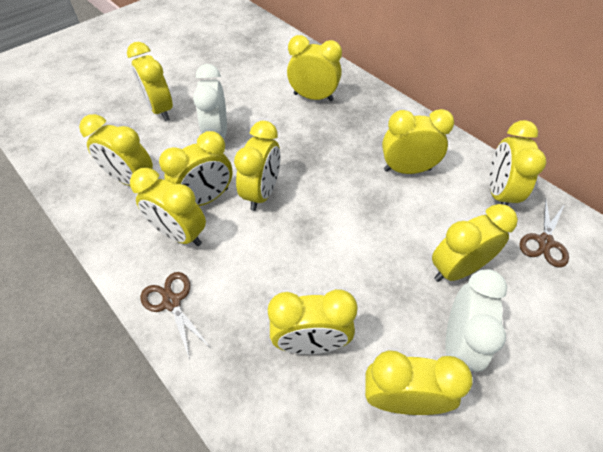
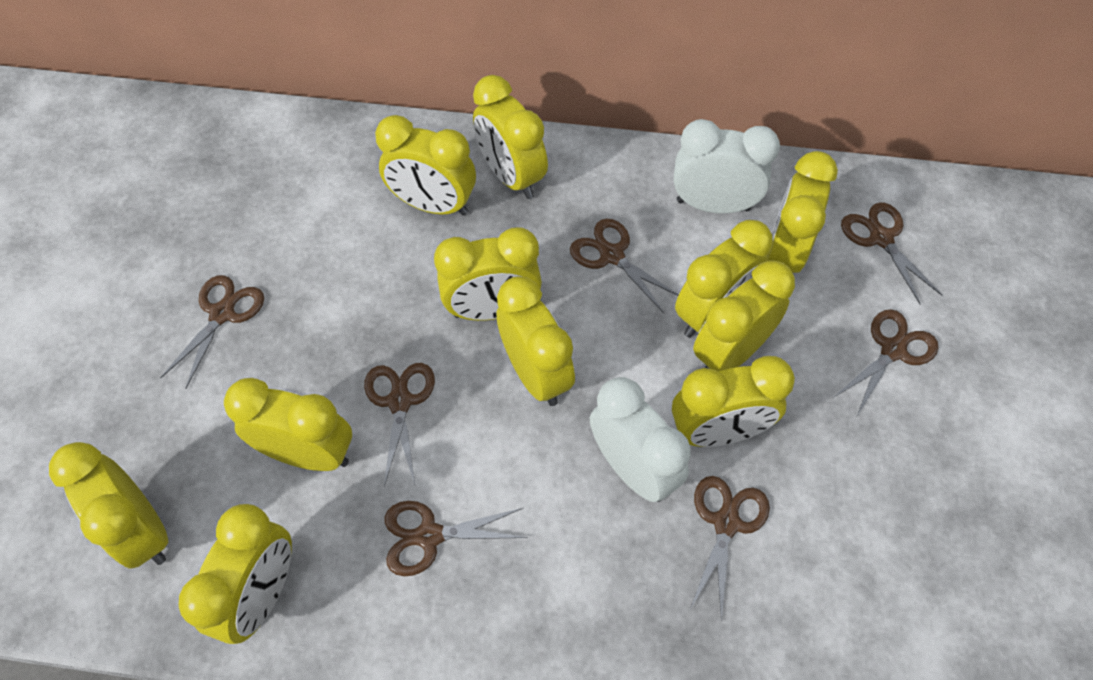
brown scissors: [140,272,210,359] [519,198,569,267] = 2 -> [160,275,264,389] [364,363,435,486] [385,501,528,576] [570,218,679,313] [690,476,770,622] [833,309,939,416] [841,202,943,305] = 7

